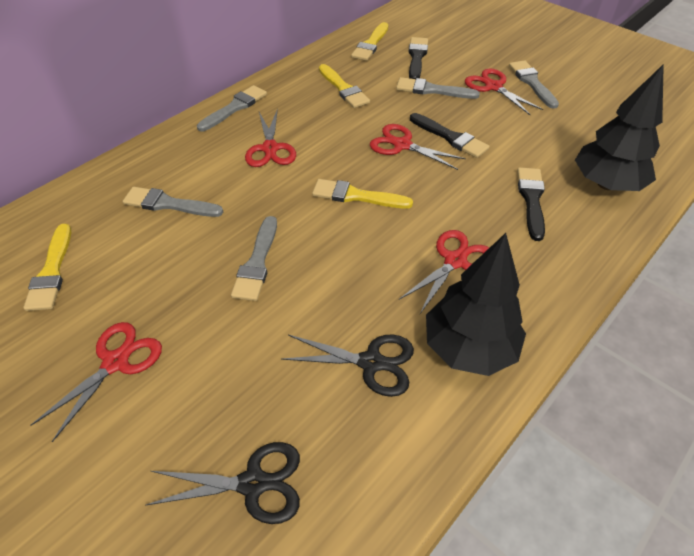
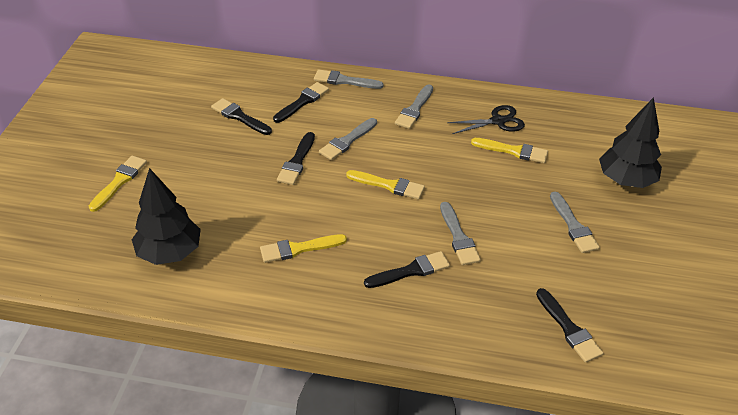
black brush: [409,37,428,79] [410,113,489,158] [517,167,545,241] = 3 -> [211,98,272,135] [273,82,329,123] [277,132,315,185] [364,251,450,288] [536,288,603,363] = 5
black scissors: [145,442,300,524] [281,335,414,397] = 2 -> [447,105,525,134] = 1
red scissors: [31,322,162,442] [245,108,296,167] [370,124,466,170] [399,230,489,314] [465,69,543,115] = 5 -> none = 0

